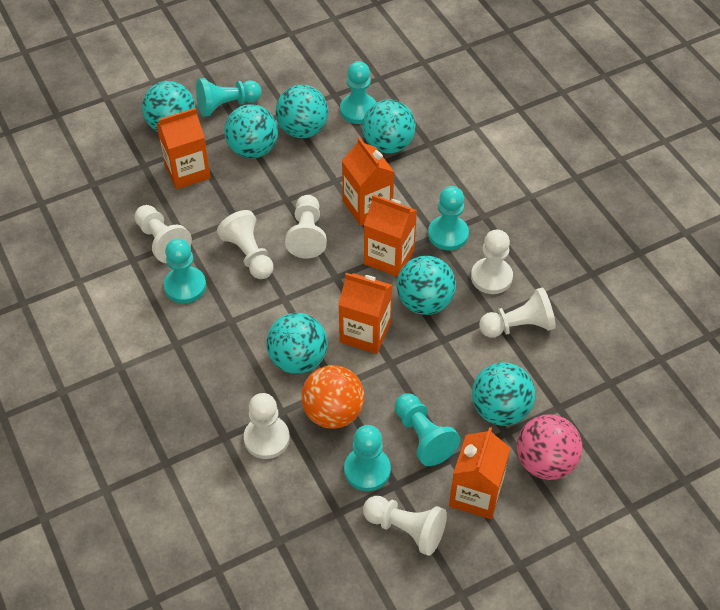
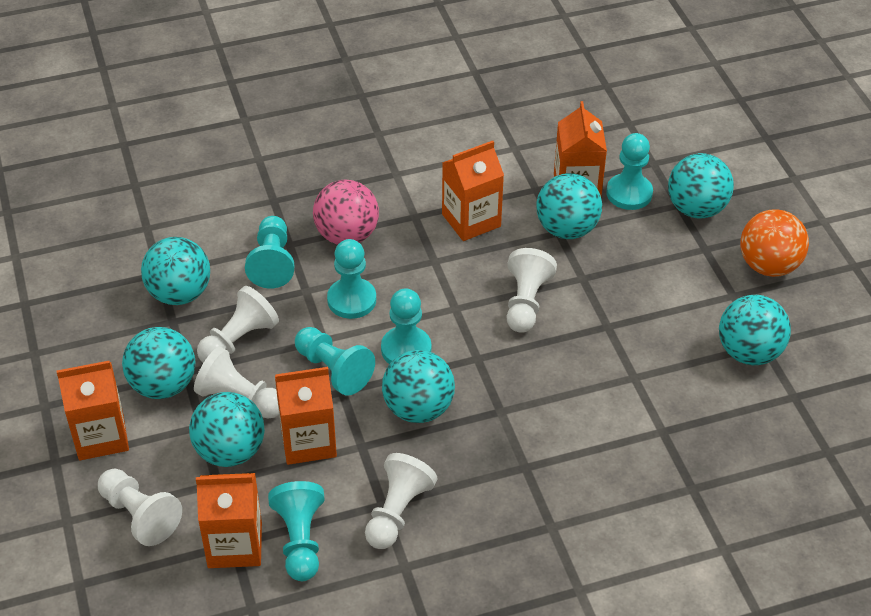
white pawn: [134,205,192,263] [217,210,274,279] [244,393,290,459] [285,195,327,259] [363,496,447,556] [471,230,513,294] [479,287,556,338] = 7 -> [98,469,182,546] [194,347,279,419] [197,286,279,363] [365,453,438,549] [507,248,557,333] = 5

